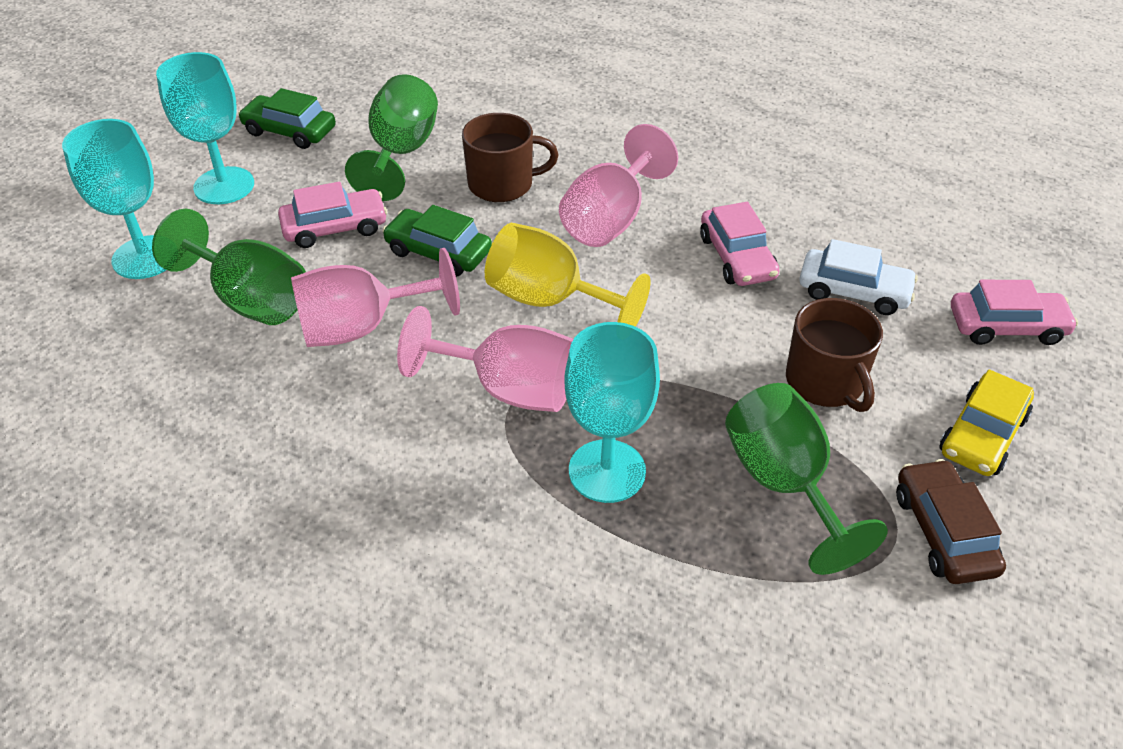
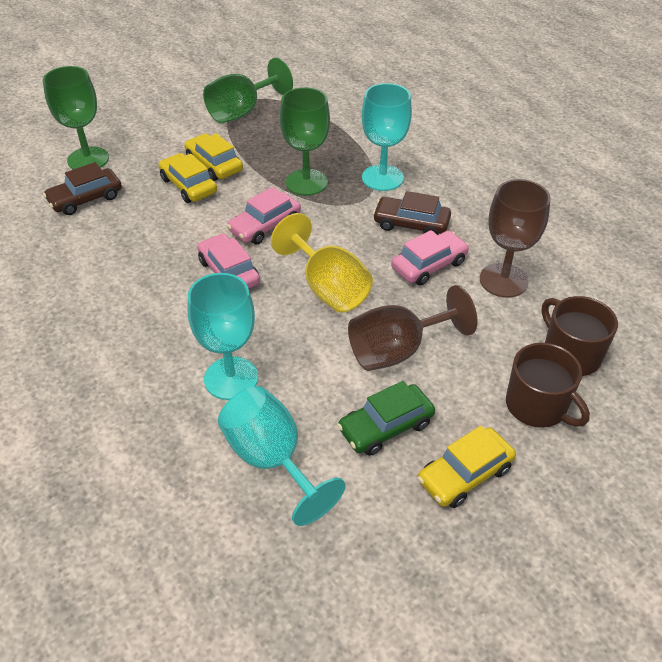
brown car: [896,459,1006,584] = 1 -> [43,162,122,215] [373,191,451,235] = 2
brown goblet: none = 0 -> [348,285,478,371] [480,179,551,298] = 2
green car: [238,88,336,149] [382,205,492,277] = 2 -> [337,381,435,456] = 1
pink goblet: [291,248,460,347] [397,306,574,412] [559,124,678,247] = 3 -> none = 0
white car: [799,239,918,315] = 1 -> none = 0
yellow car: [939,369,1034,476] = 1 -> [158,153,217,203] [184,133,243,181] [417,426,516,508] = 3

